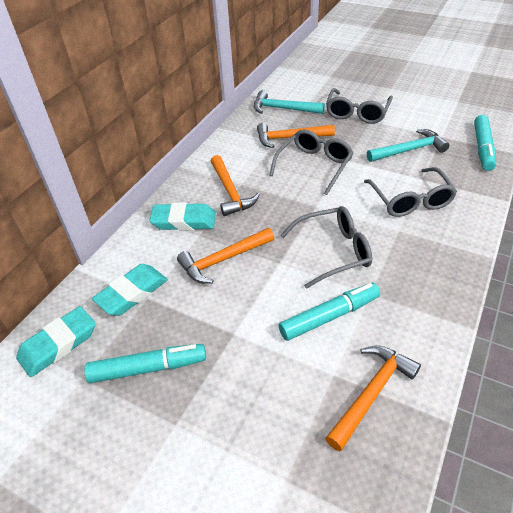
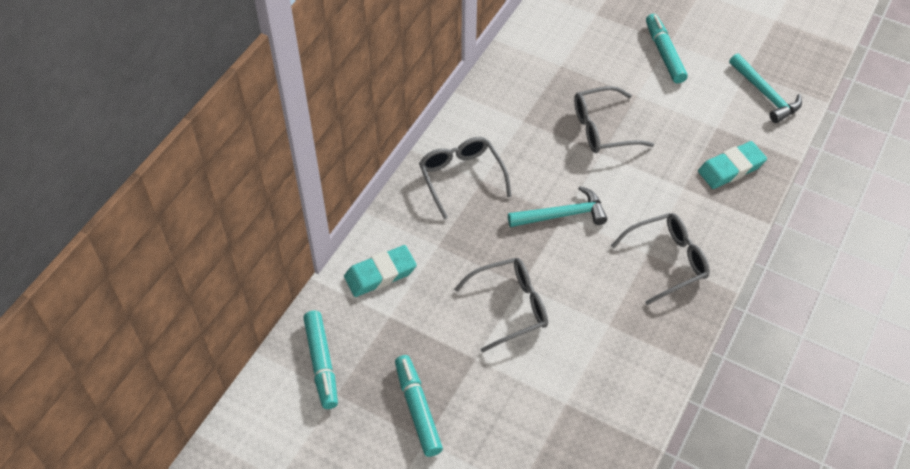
orange hammer: [177,228,274,284] [210,155,260,216] [257,123,335,148] [325,345,421,451] = 4 -> none = 0
turquoise eraser: [16,306,96,377] [92,264,168,316] [149,202,216,231] = 3 -> [344,245,417,297] [698,141,767,189] = 2

